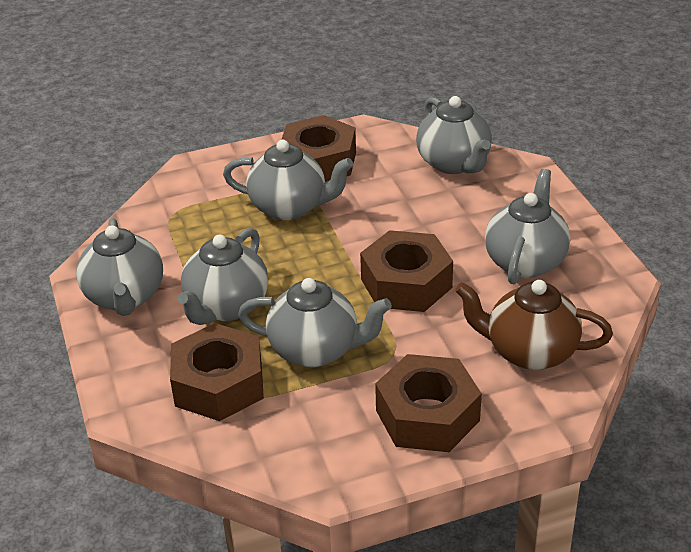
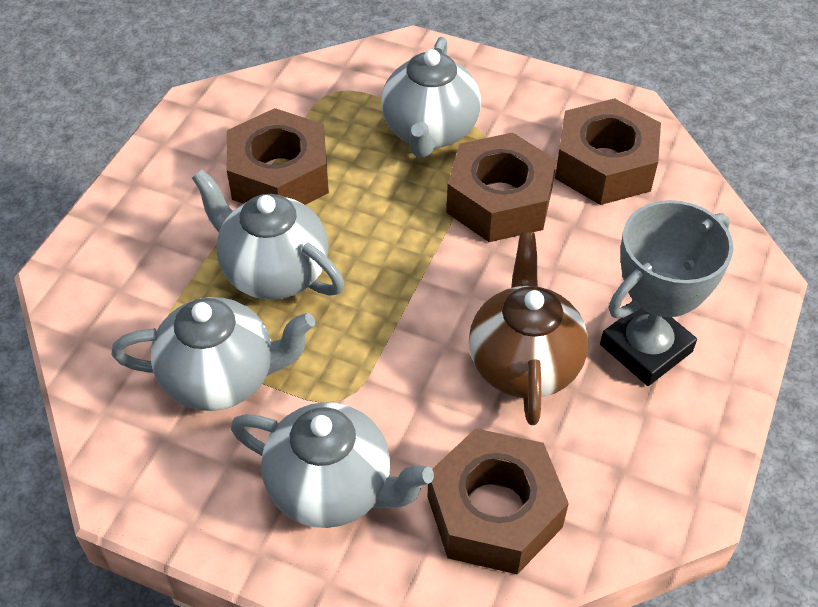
grey teapot: [76,218,163,316] [178,228,268,325] [223,140,354,220] [238,278,392,367] [416,96,492,174] [485,169,570,284] = 6 -> [111,297,315,411] [192,169,344,300] [231,402,434,528] [381,37,481,158] = 4
grey trophy: none = 0 -> [600,200,733,386] = 1

